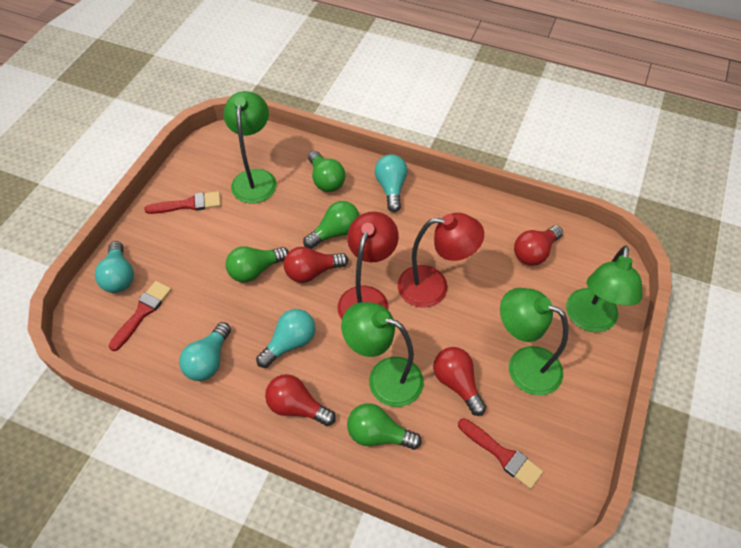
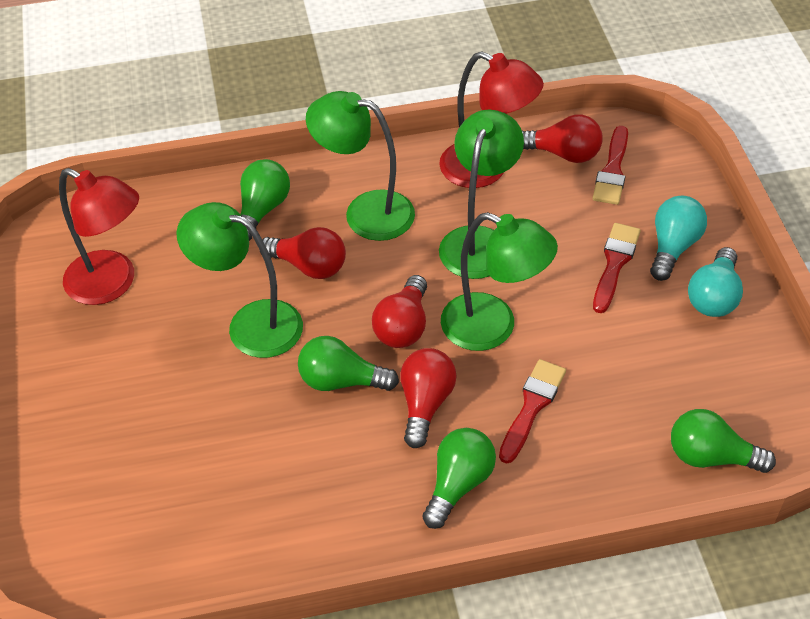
turquoise light bulb: [95,241,134,293] [179,322,231,381] [256,309,315,368] [375,154,408,212] = 4 -> [650,196,707,281] [688,247,743,317] = 2

